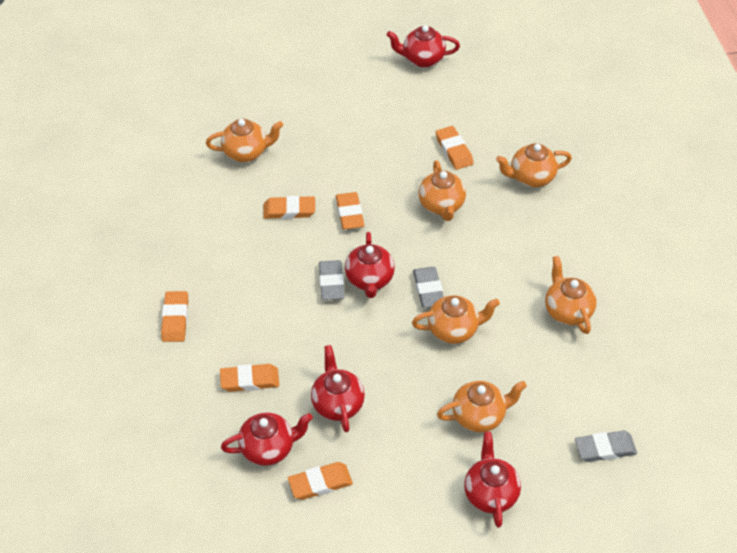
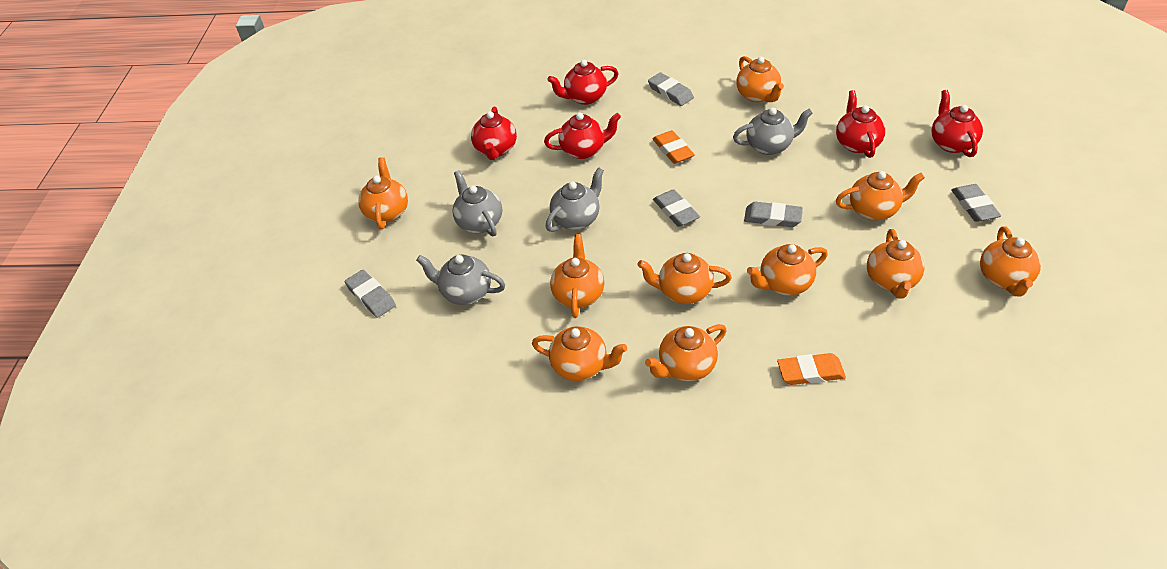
grey eraser: [319,260,345,300] [413,267,444,308] [575,431,637,462] = 3 -> [345,270,396,318] [648,73,694,106] [653,189,700,227] [744,202,803,227] [951,184,1001,222] = 5
grey teapot: none = 0 -> [416,255,505,305] [452,170,502,236] [546,167,604,232] [733,108,813,155] = 4
orange eraser: [161,291,188,342] [220,364,279,392] [263,196,315,219] [288,462,353,500] [336,192,365,230] [436,126,474,170] = 6 -> [653,130,695,164] [777,353,846,385] = 2
orange teapot: [206,119,283,162] [412,295,500,344] [419,160,466,221] [437,381,527,432] [496,143,572,187] [545,256,597,334] = 6 -> [358,157,408,229] [532,326,627,381] [550,234,604,318] [637,253,732,304] [645,324,727,381] [736,56,784,103] [747,244,828,296] [836,171,925,221] [867,229,925,298] [980,226,1041,296] = 10

